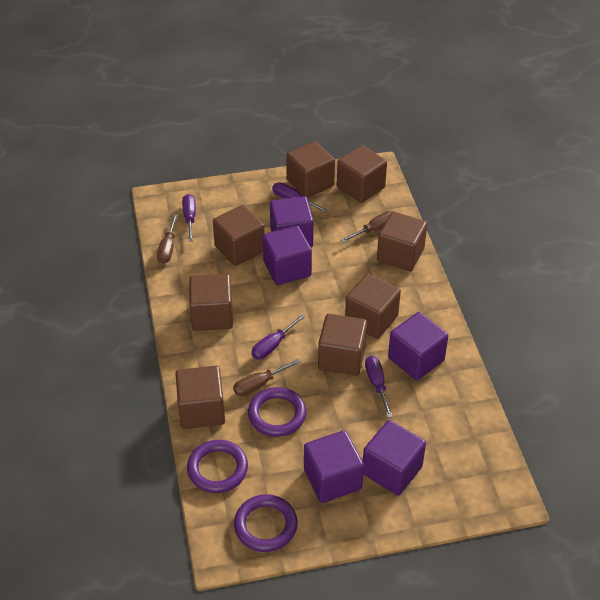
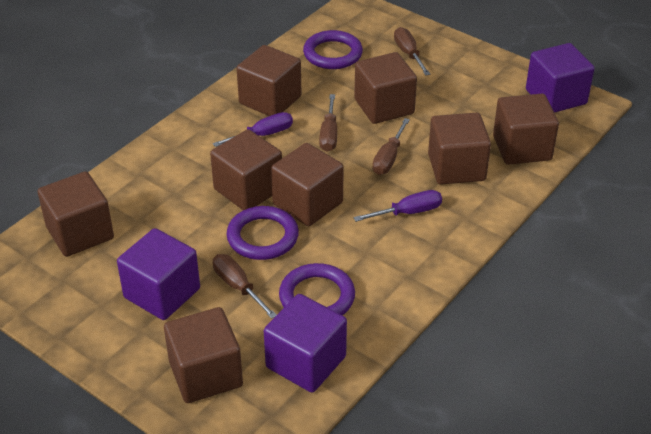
brown screwdriver: [157,214,177,264] [233,358,301,396] [341,211,392,242] = 3 -> [213,254,276,319] [319,94,337,152] [372,118,410,175] [394,27,430,76] = 4
purple cube: [263,225,312,285] [270,196,314,247] [304,430,364,503] [363,420,426,495] [388,312,448,380] = 5 -> [117,228,200,320] [264,294,347,393] [526,43,595,113] = 3
purple screwdriver: [182,194,196,242] [252,314,306,360] [272,182,328,212] [365,356,393,418] = 4 -> [213,112,293,147] [353,190,442,222] = 2

